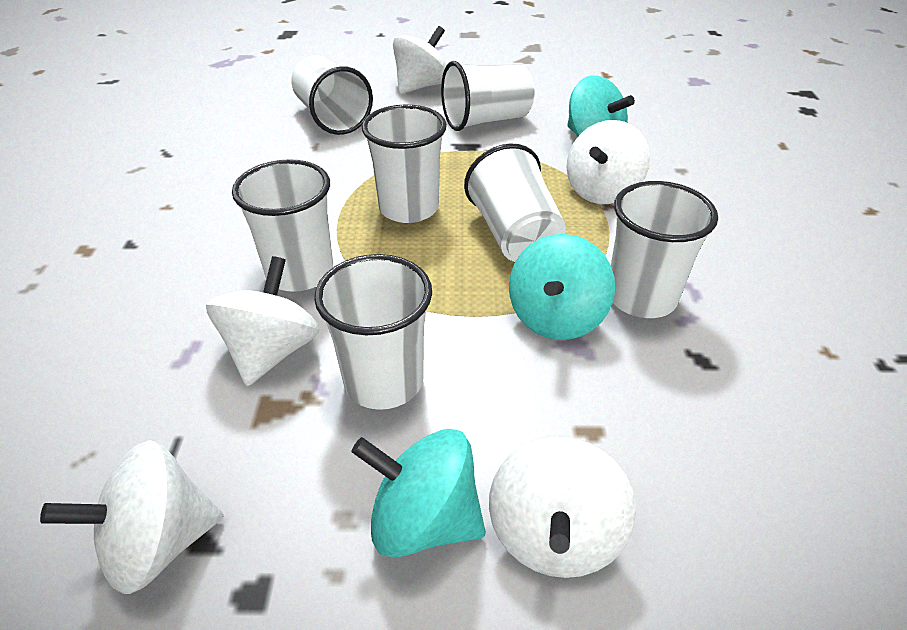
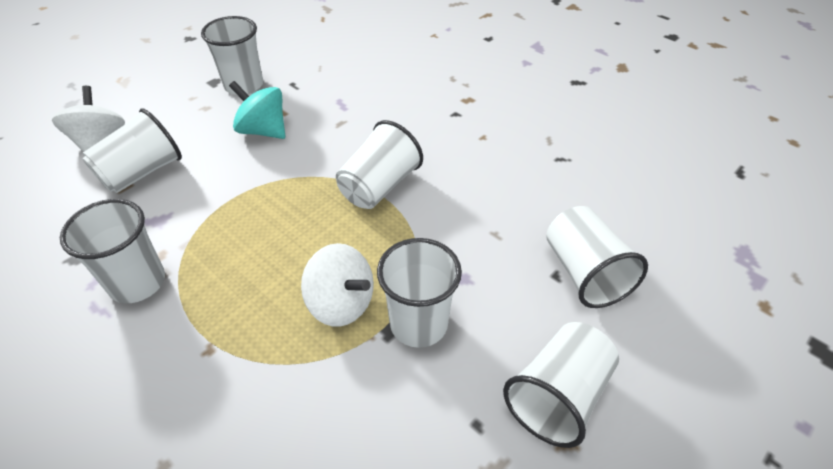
turquoise spinning top: [351,429,486,558] [509,234,615,340] [567,75,635,136] = 3 -> [229,81,285,139] = 1
white spinning top: [40,440,223,594] [206,256,319,386] [393,26,447,94] [489,437,636,578] [567,120,650,204] = 5 -> [52,86,125,152] [301,243,374,327] = 2

